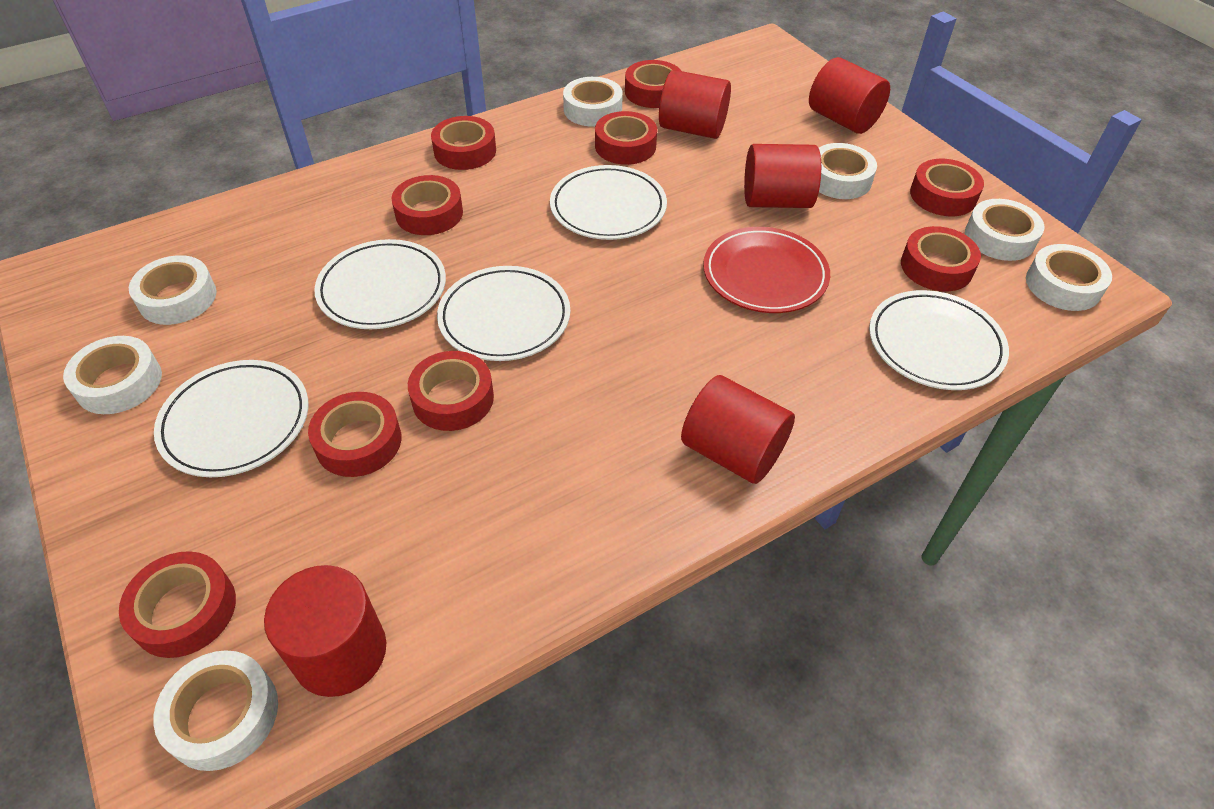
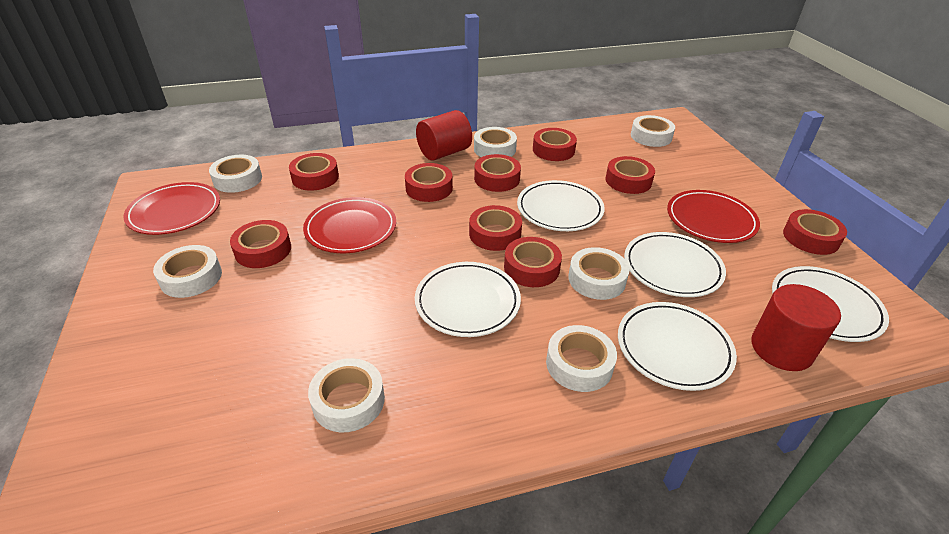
red cylinder: [264,565,386,697] [659,70,731,139] [681,375,795,484] [744,144,821,208] [809,57,890,134] = 5 -> [416,110,472,160] [751,284,841,371] = 2
red plate: [703,227,830,313] = 1 -> [123,182,220,235] [303,197,396,253] [667,190,760,243] = 3

